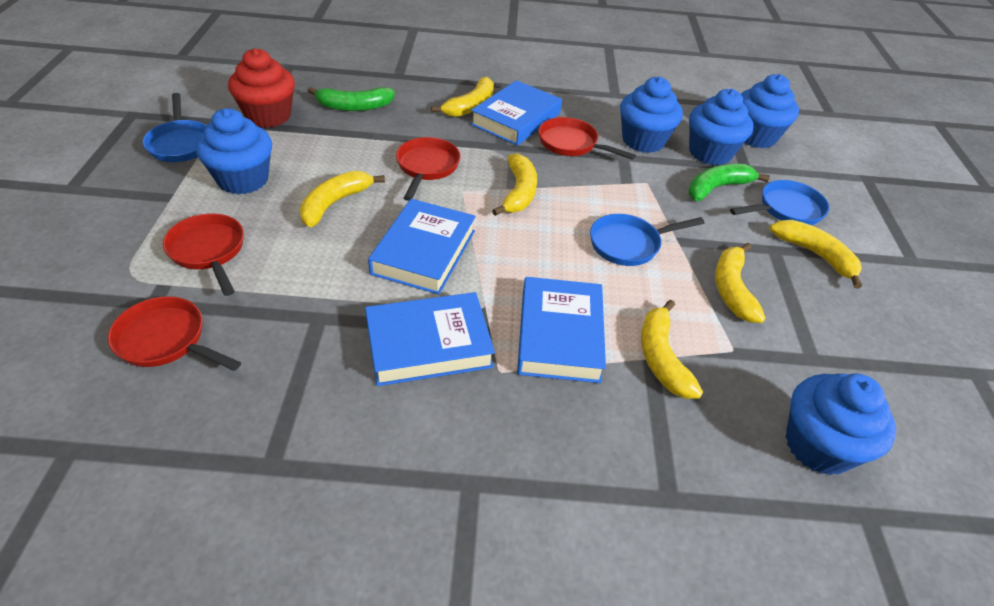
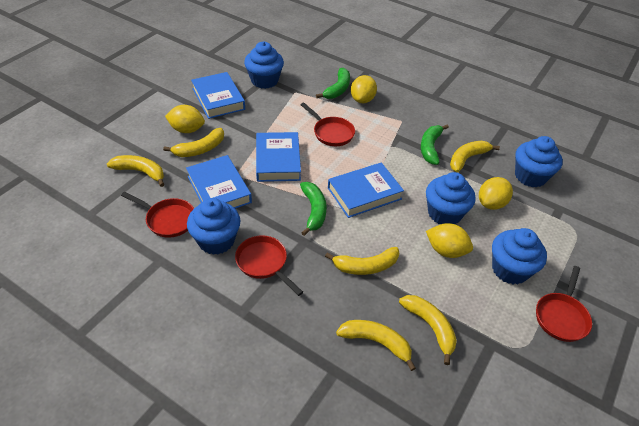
blue pan: [143,93,207,162] [590,214,705,266] [730,180,830,225] = 3 -> none = 0
green banana: [308,87,395,111] [688,164,770,201] = 2 -> [300,182,327,236] [316,68,350,99] [421,125,449,165] = 3
red cupcake: [228,48,295,128] = 1 -> none = 0
yellow lemon: none = 0 -> [165,105,205,133] [351,75,377,103] [426,223,473,258] [479,177,513,210] = 4

